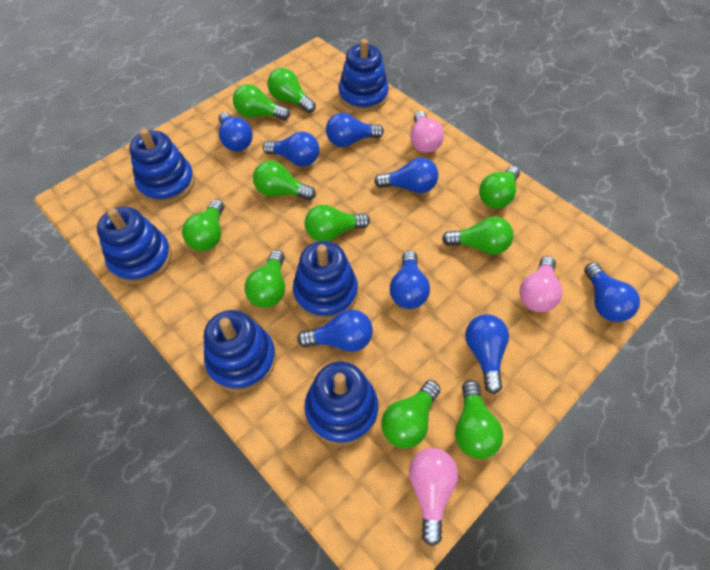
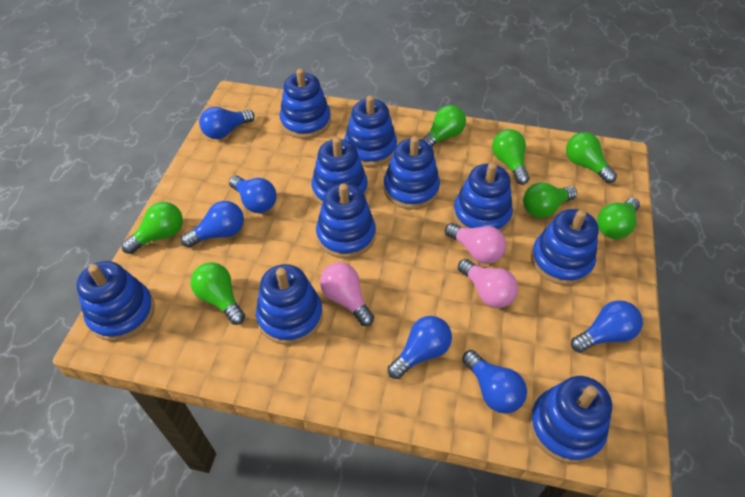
blue light bulb: [218,112,253,151] [263,132,319,166] [297,309,373,352] [326,113,384,147] [374,158,438,193] [390,250,430,309] [465,314,509,394] [584,262,640,322] = 8 -> [181,201,244,248] [199,107,255,139] [229,176,276,213] [388,316,452,379] [462,350,527,414] [571,300,643,353] = 6
blue stacking toy: [97,207,172,284] [129,129,195,204] [204,310,276,392] [293,241,358,320] [304,362,378,446] [338,39,389,112] = 6 -> [76,261,155,341] [256,264,323,345] [279,69,331,139] [311,137,368,205] [316,183,376,259] [344,96,397,167] [383,136,440,210] [453,163,513,232] [529,376,612,464] [531,209,599,286] = 10
green light bulb: [182,199,224,251] [233,84,290,120] [245,250,285,308] [253,161,316,200] [267,68,316,113] [304,205,370,241] [381,380,440,448] [442,216,514,255] [455,380,503,459] [479,166,520,209] = 10 -> [122,202,183,254] [191,262,245,325] [422,105,466,147] [492,129,529,185] [523,182,577,218] [566,132,617,183] [597,198,640,239] = 7

